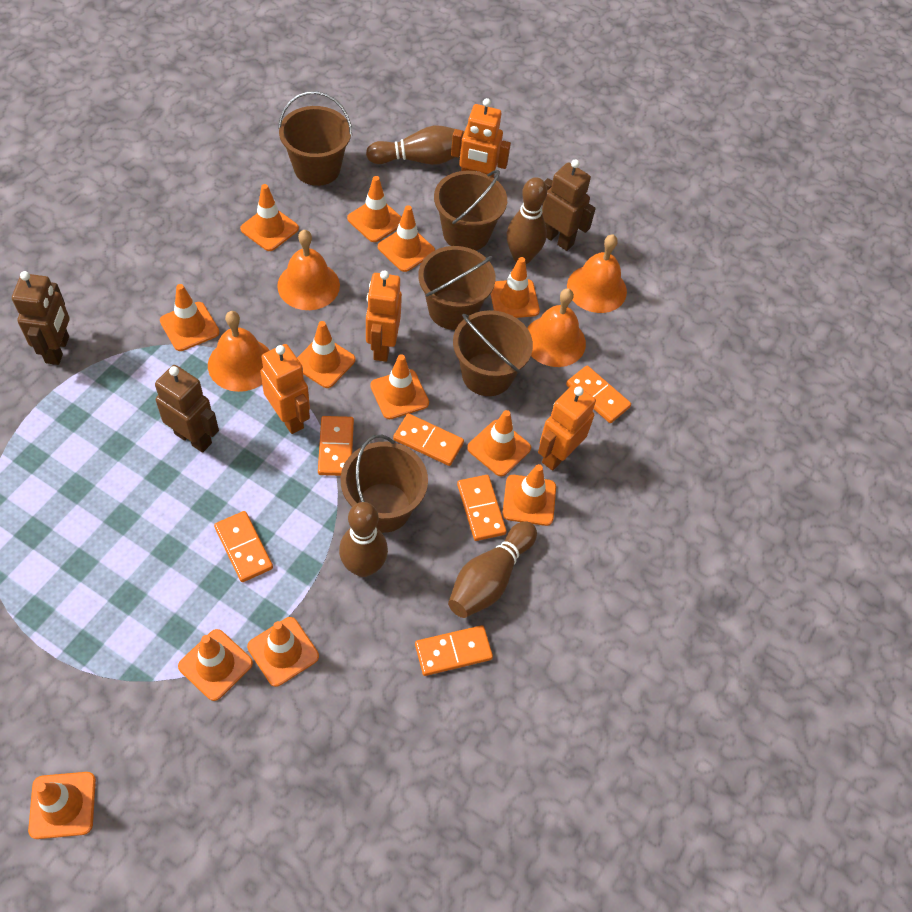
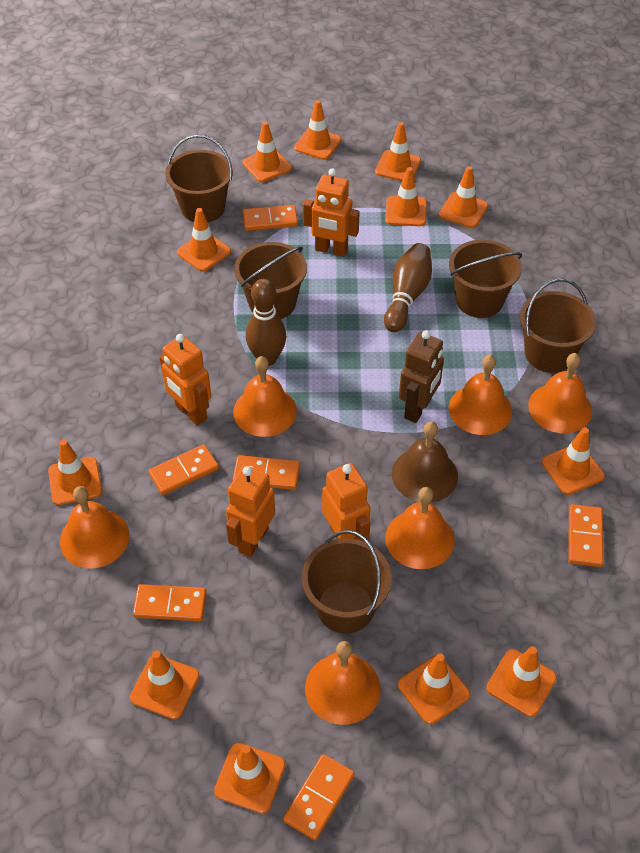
brown bell: none = 0 -> [392,421,458,503] = 1
brown bowling pin: [339,502,388,577] [366,125,465,165] [448,521,537,618] [507,177,547,264] = 4 -> [246,279,286,366] [384,243,432,332] = 2
brown robot: [12,271,70,365] [155,365,219,453] [542,159,596,251] = 3 -> [399,330,444,423] = 1
orange bell: [208,311,270,392] [277,230,340,310] [527,288,586,367] [567,234,627,313] = 4 -> [60,486,129,568] [233,356,297,437] [305,641,381,725] [385,487,454,569] [449,355,512,435] [528,353,592,433] = 6

